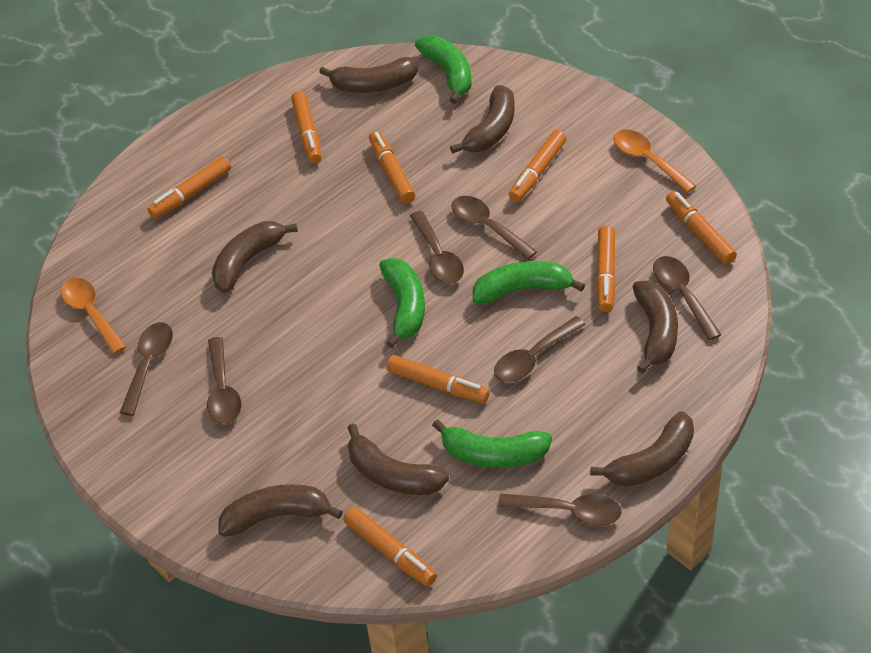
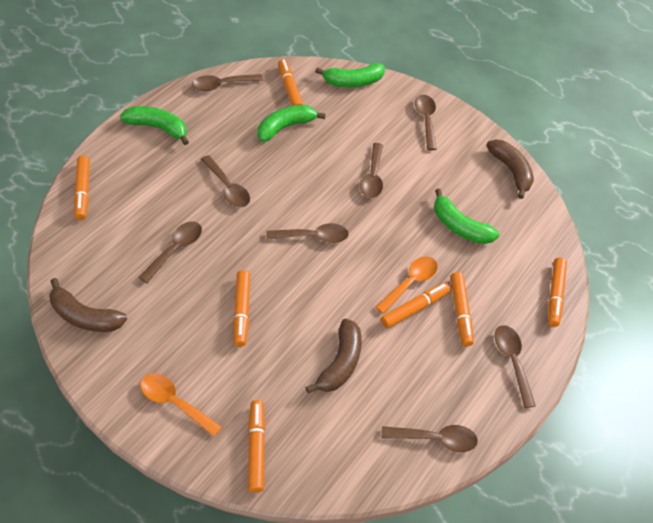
brown banana: [212,221,298,293] [218,484,343,537] [319,57,419,93] [348,424,449,495] [450,85,515,154] [590,412,694,487] [633,281,678,374] = 7 -> [49,278,127,332] [306,318,362,393] [486,139,534,199] = 3
brown spoon: [120,322,173,416] [207,337,241,424] [410,211,464,284] [451,196,537,260] [494,316,586,382] [498,494,622,526] [653,256,721,340] = 7 -> [138,221,202,283] [192,74,263,91] [201,155,250,207] [266,223,349,243] [360,143,383,198] [382,425,478,452] [415,95,437,150] [495,325,536,408] = 8
orange marker: [147,156,231,219] [291,91,322,164] [343,507,437,586] [369,131,415,203] [387,355,490,403] [509,130,567,202] [596,226,616,312] [666,191,737,264] = 8 -> [74,155,90,220] [233,270,250,347] [248,400,265,493] [278,59,303,106] [381,282,451,328] [450,272,474,346] [548,258,567,327] = 7

